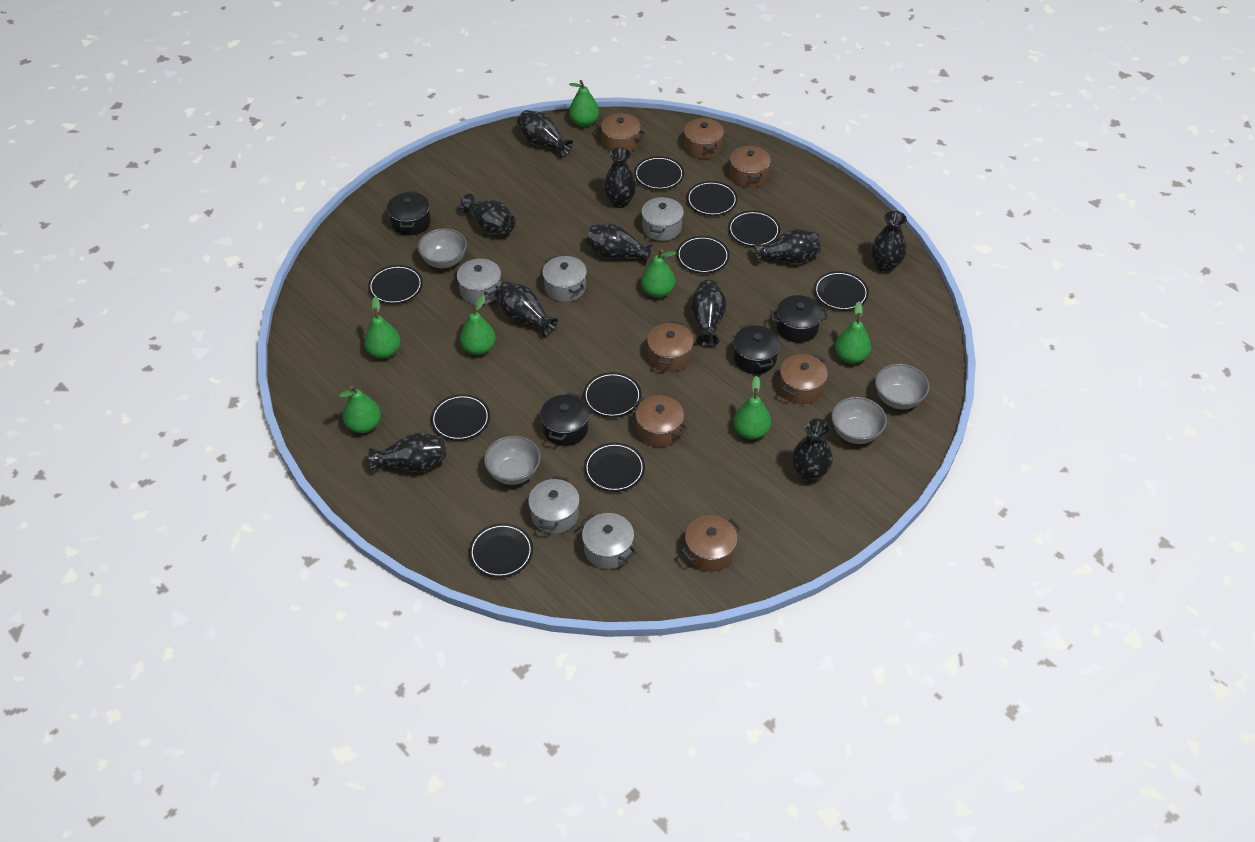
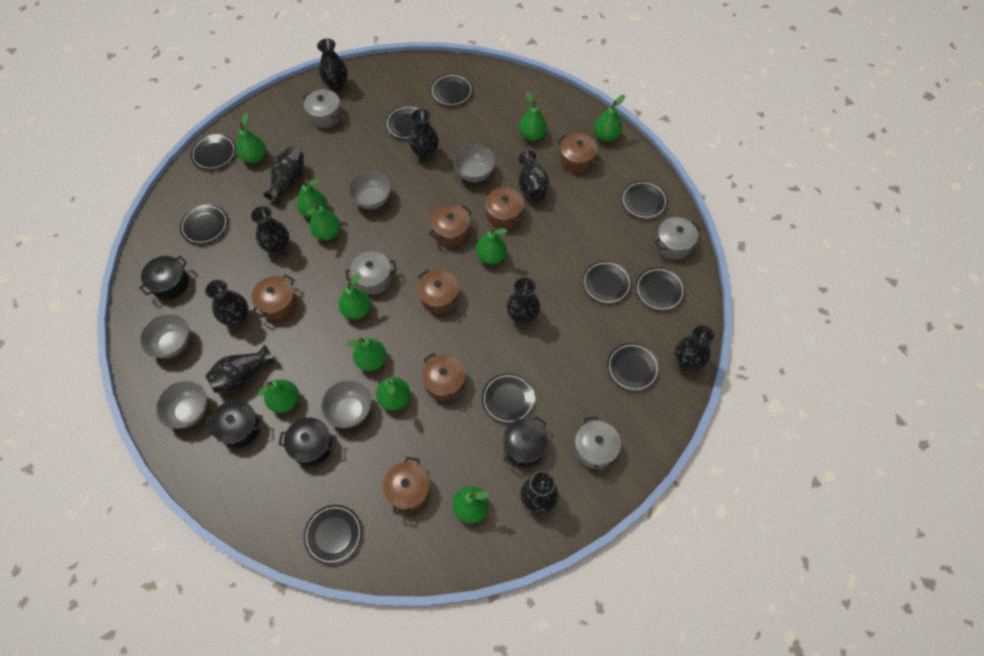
green pear: [339,385,381,433] [364,297,400,359] [460,295,496,355] [569,80,599,127] [641,249,676,298] [733,376,771,439] [835,302,871,364] = 7 -> [236,113,266,163] [258,379,299,413] [297,179,327,218] [306,204,341,240] [338,273,371,320] [346,337,387,371] [376,377,410,410] [453,486,489,524] [476,227,507,264] [519,92,547,141] [594,95,625,142] = 11
grey bowl: [418,228,467,268] [484,436,541,485] [831,397,887,444] [875,364,929,410] = 4 -> [140,314,189,358] [155,381,207,429] [321,380,371,428] [348,171,391,209] [453,145,496,182] = 5
grey pot: [457,259,501,304] [528,476,580,534] [542,256,587,302] [580,513,636,569] [641,196,684,241] = 5 -> [302,89,343,128] [345,251,397,295] [574,416,621,472] [654,217,700,260] = 4

